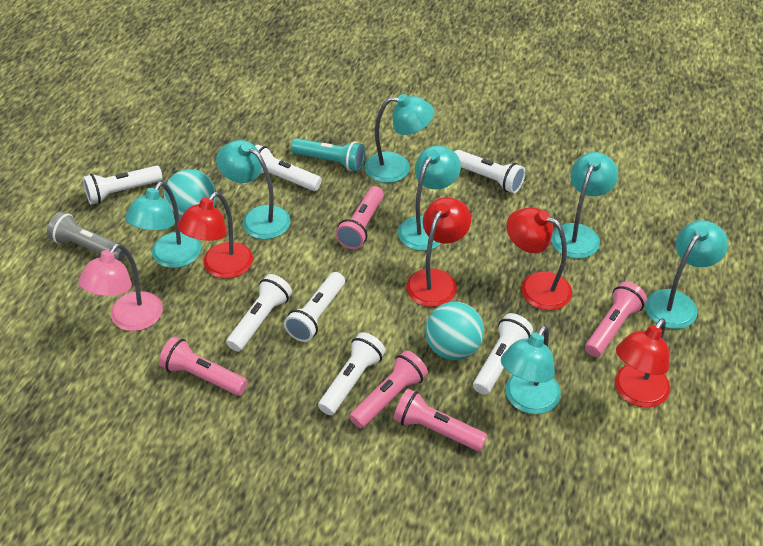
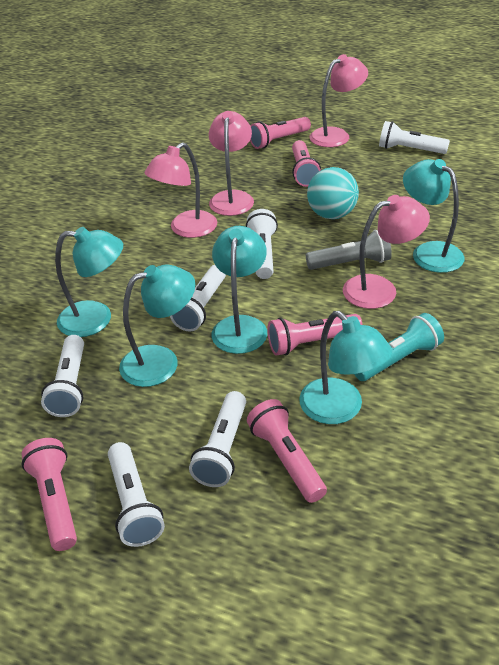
pink lamp: [78,243,163,331] = 1 -> [144,142,217,238] [209,111,254,216] [309,54,368,147] [343,195,430,309] = 4
red lamp: [177,192,253,279] [406,197,471,307] [506,207,572,310] [615,318,670,408] = 4 -> none = 0
turquoise ball: [164,169,217,219] [425,302,484,360] = 2 -> [307,167,359,219] = 1
turquoise lamp: [125,182,201,268] [216,140,290,239] [364,94,434,183] [398,145,461,251] [501,325,561,414] [551,152,618,259] [645,220,728,329] = 7 -> [55,227,123,337] [119,264,195,387] [211,226,267,354] [299,311,392,424] [403,159,465,273] = 5
white flashlight: [83,166,162,204] [226,274,292,352] [255,145,322,191] [284,272,345,342] [318,332,386,415] [455,150,525,193] [473,313,533,395] = 7 -> [41,335,84,417] [108,442,165,547] [170,265,226,332] [189,391,246,487] [246,209,278,279] [379,121,450,154] = 6

